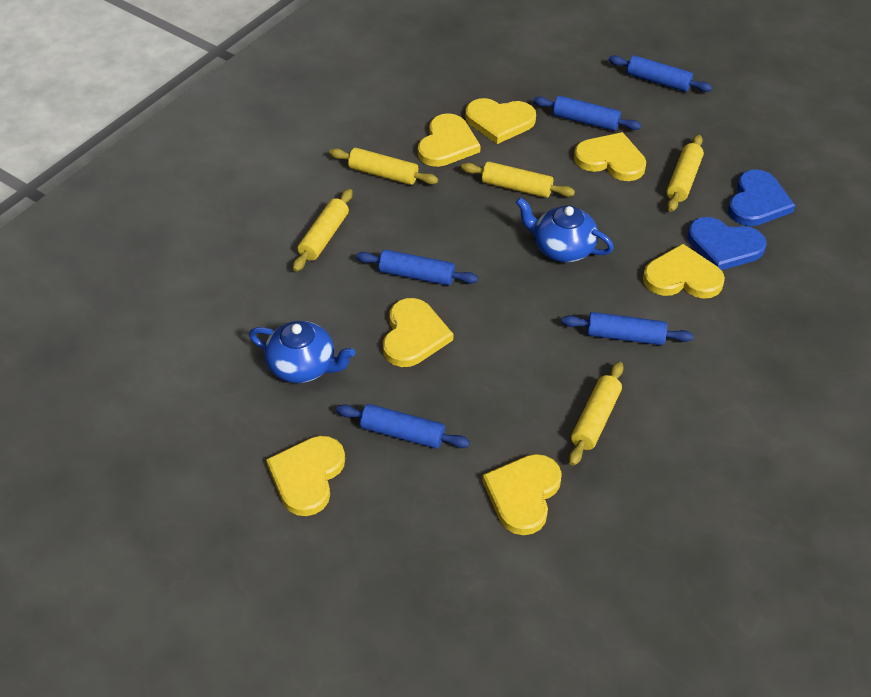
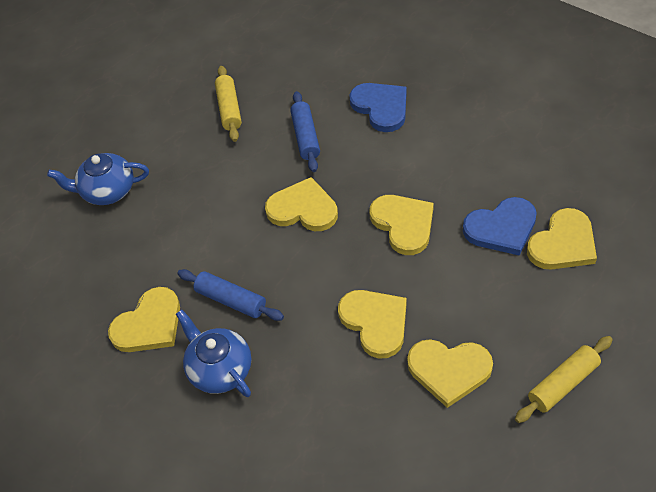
blue rolling pin: [336,404,470,449] [356,250,478,286] [533,96,641,131] [562,312,693,345] [609,55,712,92] = 5 -> [177,269,284,321] [290,91,320,172] = 2
yellow heart: [266,436,345,516] [383,298,453,367] [418,113,481,167] [465,98,536,144] [482,454,562,535] [574,132,646,181] [643,244,725,299] = 7 -> [108,287,180,352] [265,177,338,231] [338,290,407,359] [369,195,434,255] [407,339,493,408] [527,208,597,270] = 6
yellow rolling pin: [293,189,353,272] [329,148,438,185] [461,162,575,198] [569,362,624,466] [667,135,704,212] = 5 -> [215,66,242,142] [515,336,613,423] = 2

